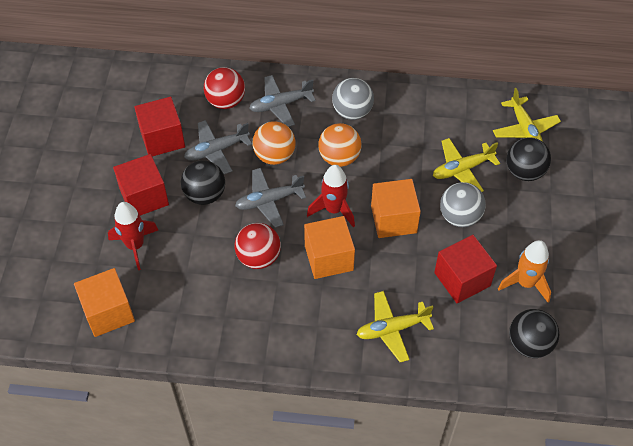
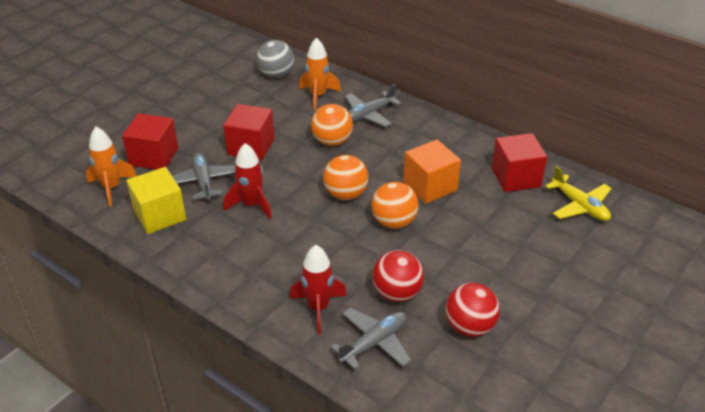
black ball: [181,160,225,205] [506,137,551,181] [509,309,559,358] = 3 -> none = 0
grey ball: [332,78,374,120] [440,182,486,227] = 2 -> [256,40,294,78] = 1
orange ball: [252,121,296,165] [318,123,362,167] = 2 -> [311,104,353,146] [323,155,368,200] [372,182,419,229] = 3
orange cube: [74,268,135,337] [304,216,355,279] [371,179,421,238] = 3 -> [403,139,461,204] = 1
orange rocket: [498,240,551,302] = 1 -> [86,127,137,207] [299,38,341,110] = 2
yellow cube: none = 0 -> [126,167,186,234] = 1
yellow plane: [356,291,434,362] [433,138,500,192] [493,88,561,142] = 3 -> [545,166,612,221] = 1

